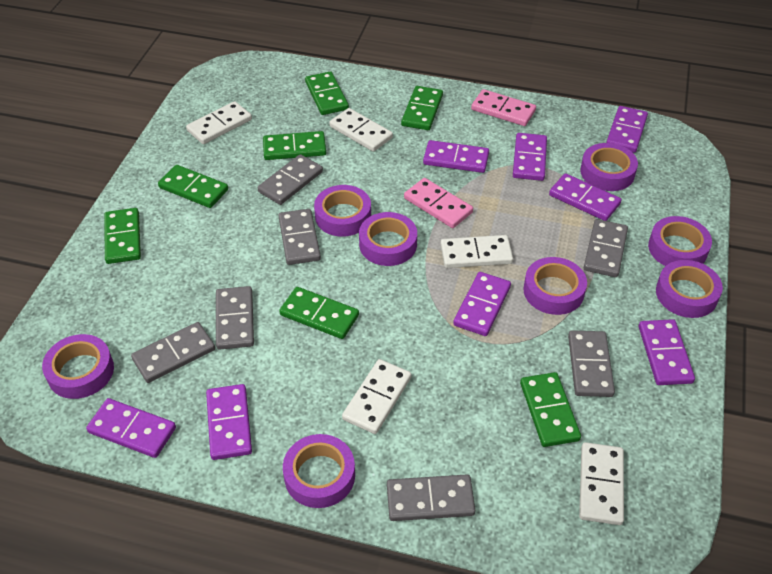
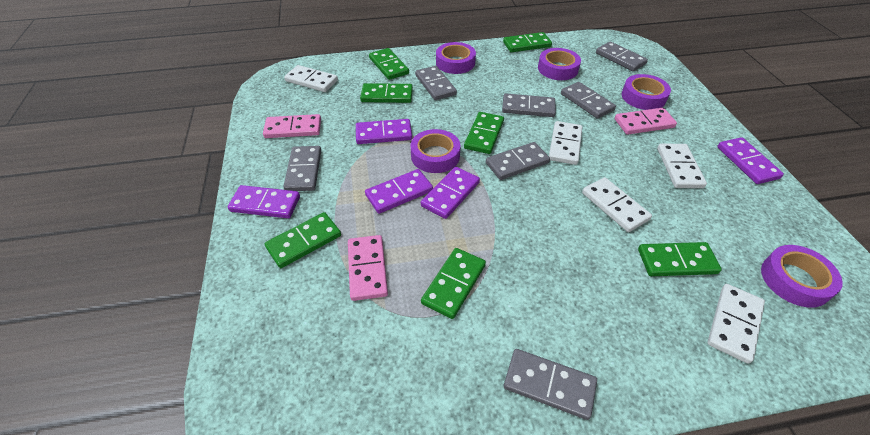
pink domino: [404,178,473,228] [471,89,536,126] = 2 -> [263,114,321,138] [348,235,388,301] [615,108,677,135] = 3
purple domino: [86,398,176,458] [206,384,252,460] [423,140,489,173] [453,272,511,336] [513,133,547,181] [549,173,621,221] [606,106,648,153] [639,319,695,385] = 8 -> [228,185,300,218] [356,119,412,144] [365,169,433,214] [421,167,480,219] [717,137,784,184] = 5
purple tape: [42,334,114,399] [283,434,355,508] [314,185,371,236] [359,212,417,266] [523,257,587,315] [580,143,638,191] [648,216,712,266] [656,260,723,318] = 8 -> [411,129,461,173] [436,42,476,74] [538,48,581,80] [621,74,671,110] [761,245,843,308] = 5

